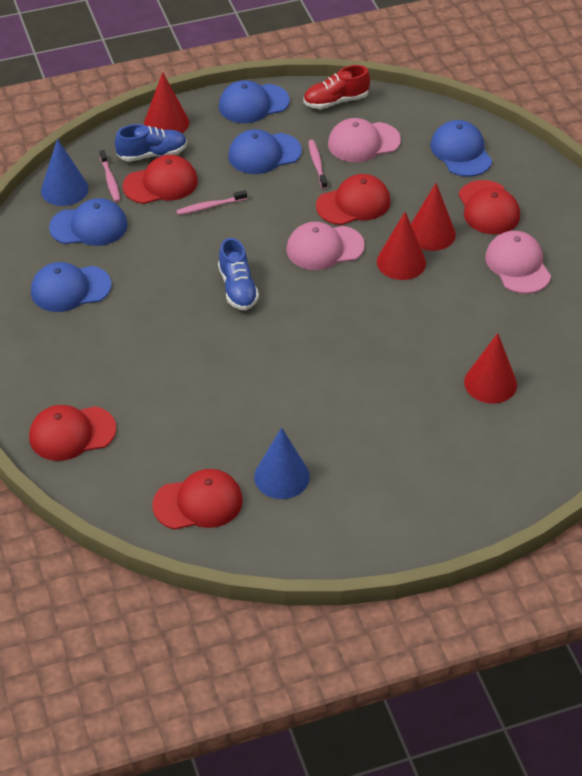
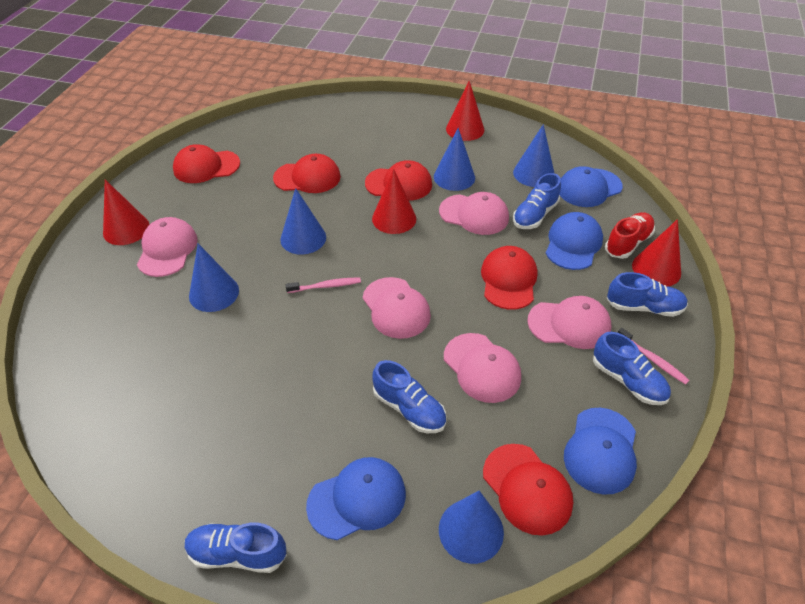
blue cap: [31,262,111,312] [49,198,128,246] [219,80,290,123] [228,129,302,174] [431,120,492,177] = 5 -> [306,457,406,540] [546,212,603,270] [559,166,623,207] [564,408,637,495] = 4
blue cone: [41,139,89,206] [254,427,310,499] = 2 -> [189,244,239,312] [280,188,326,254] [434,128,475,191] [439,491,504,564] [513,124,554,187] = 5
blue shoe: [115,124,187,162] [218,238,259,310] = 2 -> [185,523,287,573] [372,360,446,433] [513,173,561,229] [593,332,671,405] [606,272,688,317] = 5
pink cap: [286,222,365,270] [328,118,401,162] [485,231,551,294] = 3 -> [137,217,198,277] [363,277,431,339] [439,192,509,235] [444,333,521,403] [527,296,611,349] = 5
pink toothbrush: [99,150,120,202] [176,190,247,215] [308,140,327,189] = 3 -> [286,277,361,293] [617,328,690,385] = 2

